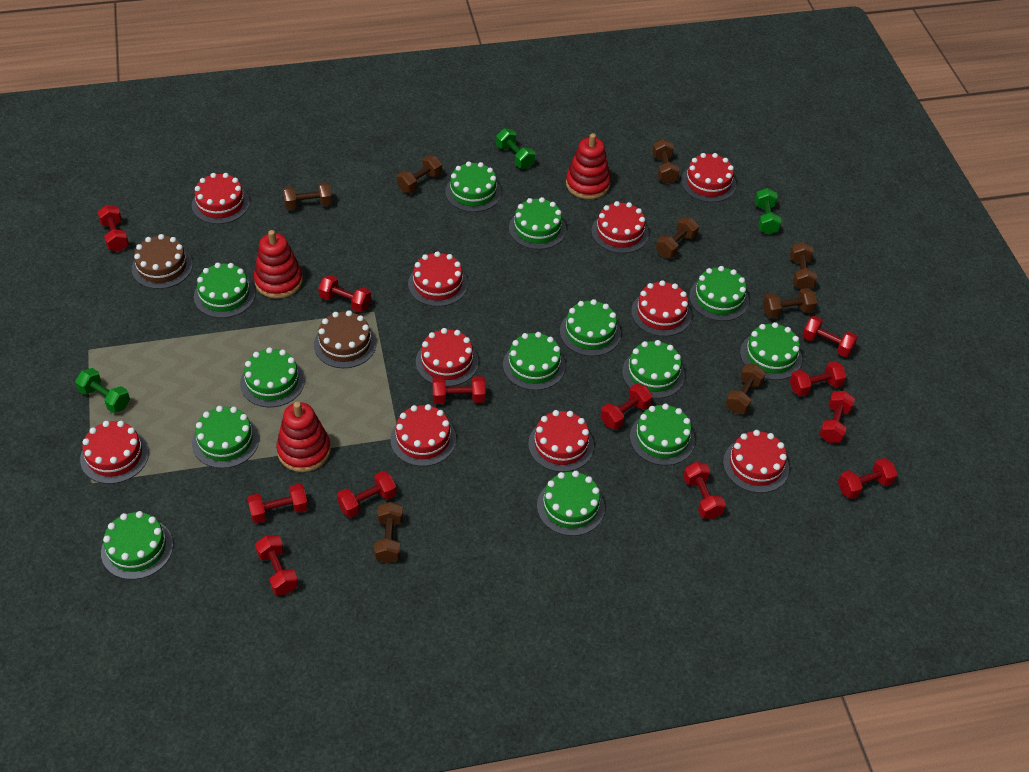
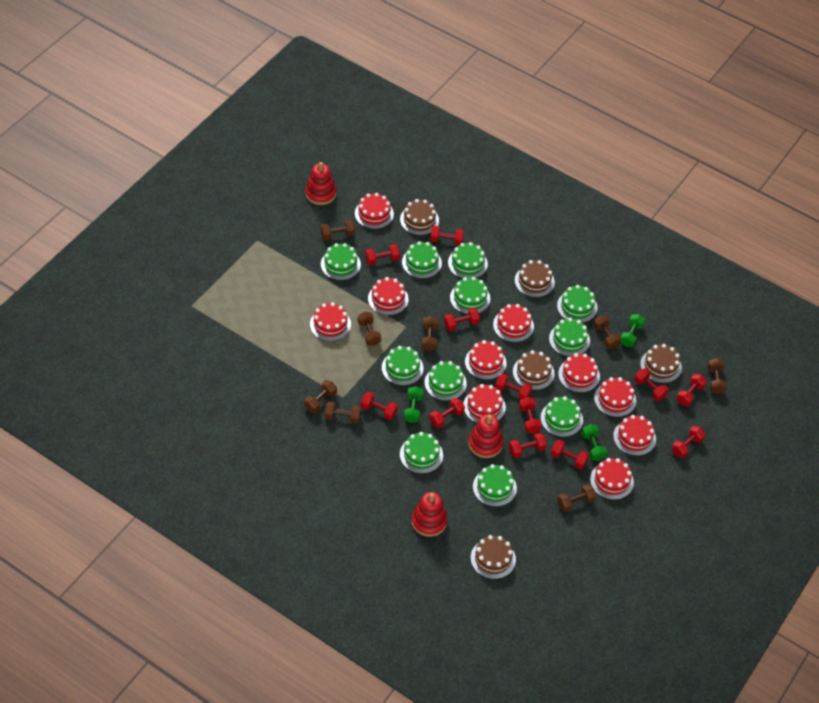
brown cake: [132,234,193,289] [314,310,377,368] = 2 -> [400,199,439,235] [471,535,516,579] [513,350,555,390] [515,260,555,297] [640,344,682,383] = 5
green cake: [101,511,173,580] [192,406,259,468] [194,263,256,318] [240,347,305,407] [445,161,501,212] [503,332,566,390] [509,197,566,250] [537,471,605,536] [560,299,621,356] [622,340,685,399] [630,404,695,466] [689,266,749,321] [740,322,802,380] = 13 -> [321,243,361,280] [382,346,423,385] [400,432,443,474] [402,241,442,279] [425,361,467,401] [448,242,488,278] [450,277,490,314] [473,464,517,507] [541,396,583,437] [549,317,590,356] [557,285,597,323] = 11

